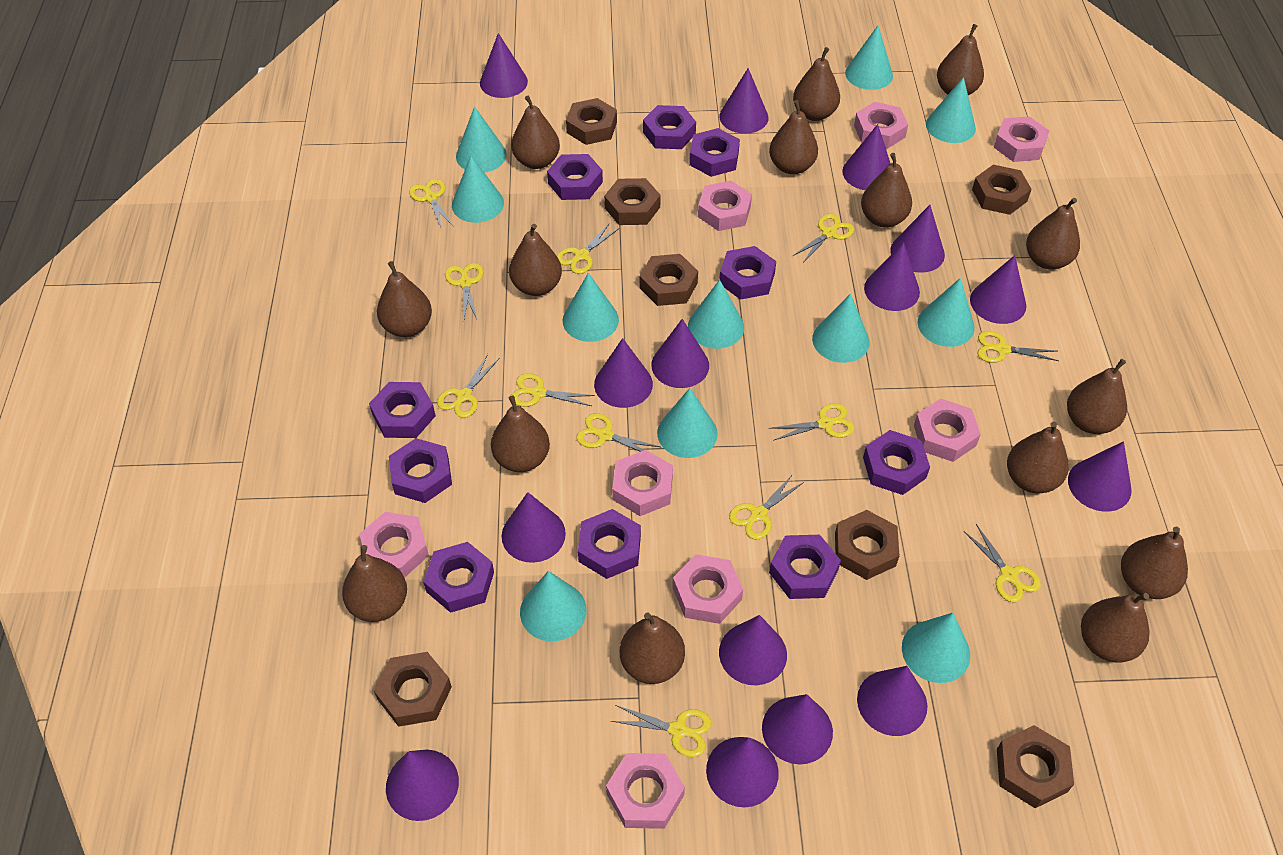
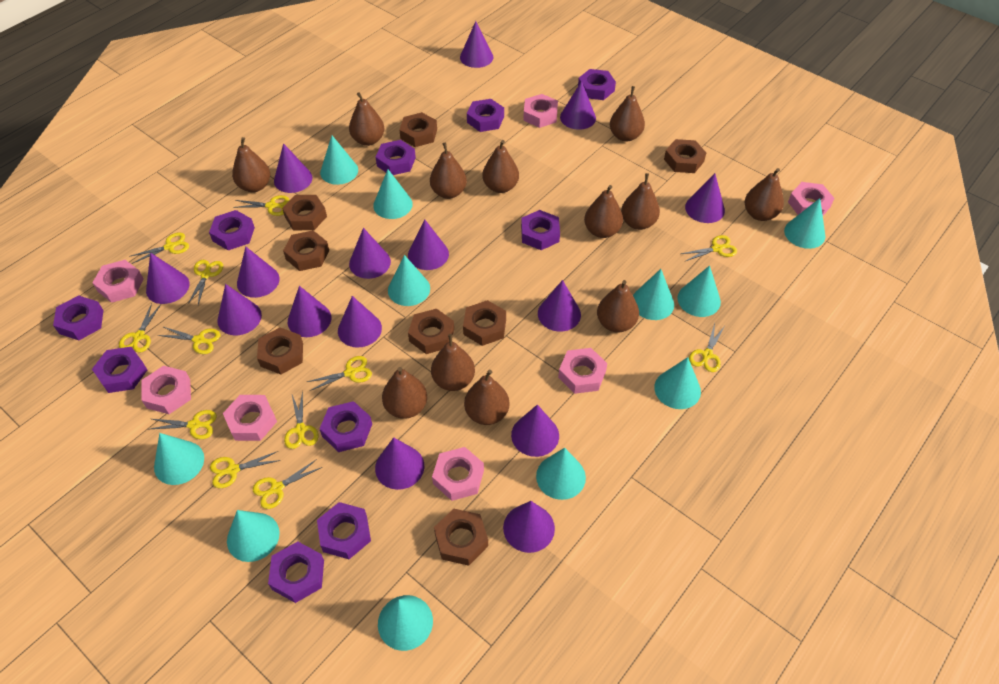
brown nut: [374,652,452,727] [566,98,617,145] [604,178,661,225] [640,254,698,306] [835,510,899,580] [972,165,1032,215] [997,725,1074,808] = 7 -> [257,327,303,374] [282,195,327,230] [283,230,329,271] [399,112,437,147] [408,309,454,354] [434,509,488,566] [463,300,506,346] [664,139,706,173] = 8
brown pear: [342,545,407,622] [377,261,432,337] [491,395,550,472] [509,224,562,296] [511,96,560,169] [620,613,685,684] [769,100,818,174] [793,47,840,121] [861,153,912,228] [937,24,984,95] [1007,422,1069,493] [1026,198,1080,270] [1067,359,1127,434] [1081,593,1150,662] [1121,527,1188,599] = 15 -> [232,137,270,192] [349,92,384,146] [382,367,427,419] [430,143,467,199] [431,334,475,391] [464,370,509,425] [482,140,519,193] [584,185,623,238] [597,280,639,333] [610,86,645,142] [621,173,660,230] [745,168,784,221] = 12
pink nut: [360,512,429,578] [606,753,685,829] [612,450,673,516] [673,554,743,624] [698,181,752,231] [854,102,908,149] [914,398,981,462] [994,116,1049,162] = 8 -> [92,260,144,303] [142,366,191,414] [223,395,277,441] [432,447,484,501] [523,94,558,128] [558,348,607,394] [788,182,834,216] = 7

